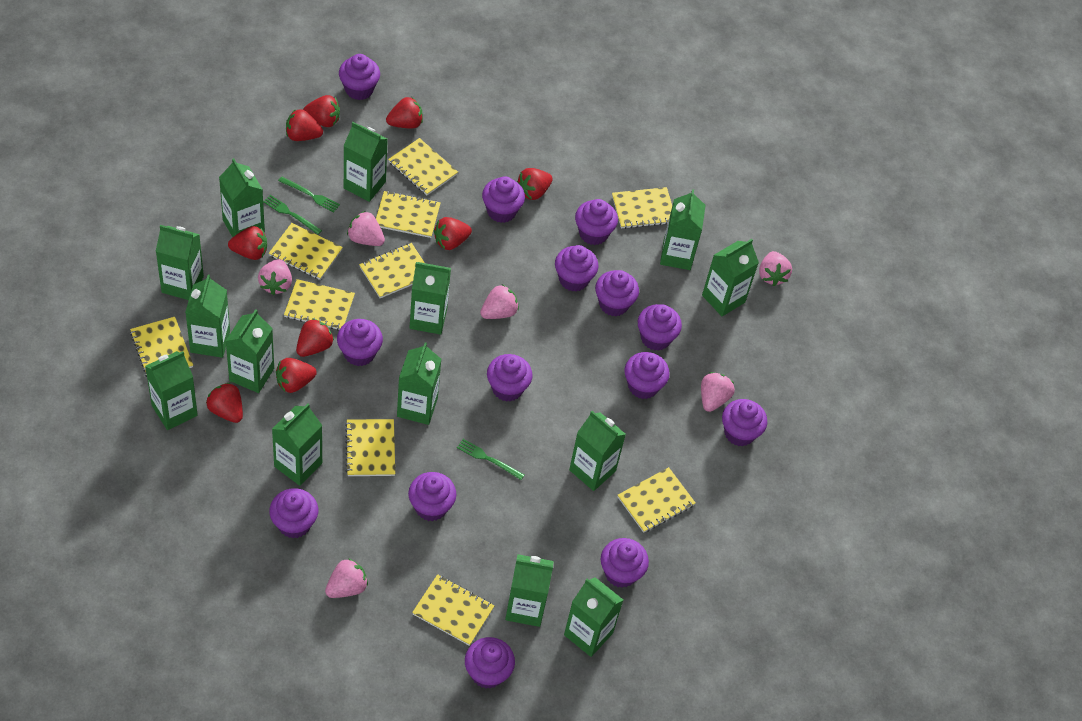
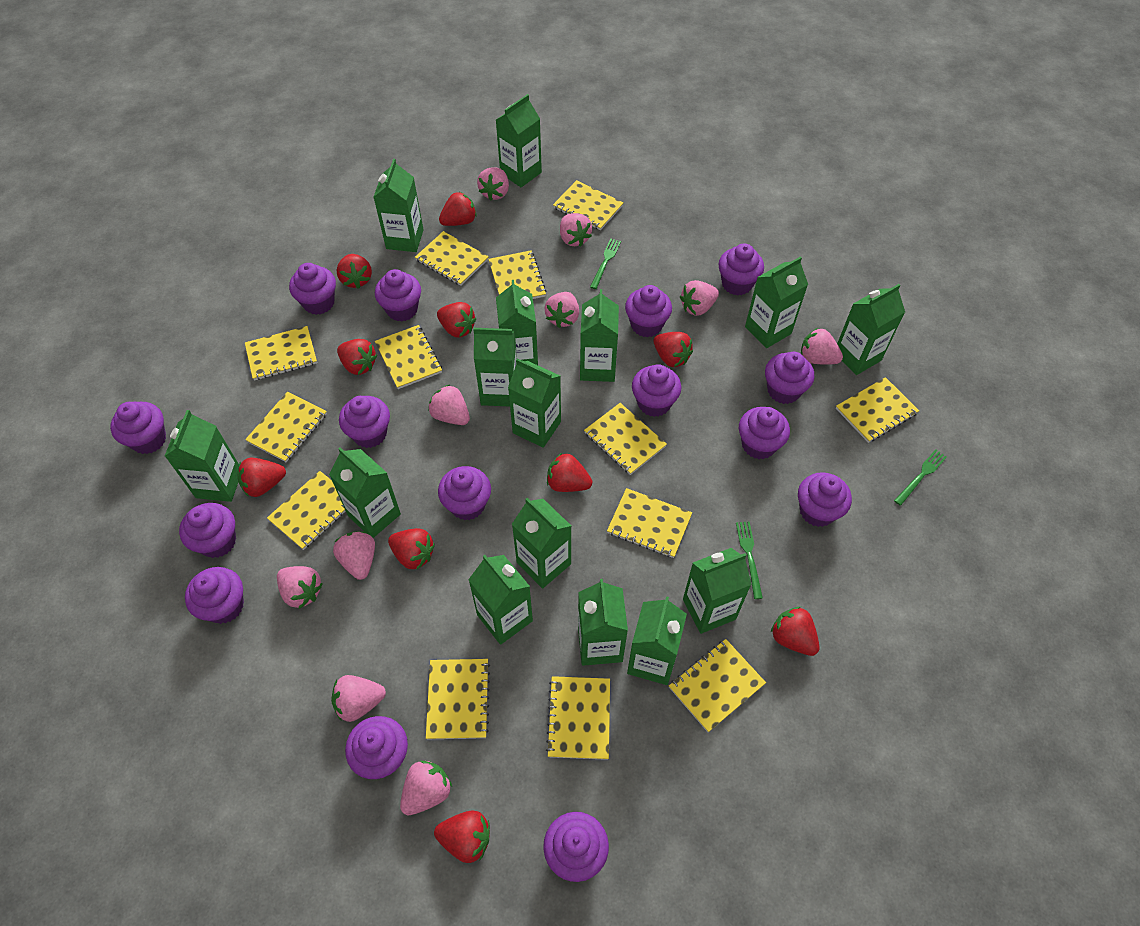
green carton: [145,351,198,430] [156,225,204,300] [185,275,230,358] [219,158,265,237] [226,309,274,393] [272,403,322,486] [344,122,388,202] [397,342,441,425] [410,262,451,335] [505,554,554,627] [564,577,623,657] [569,411,626,491] [660,189,706,270] [702,239,759,316] = 14 -> [165,410,239,502] [329,447,401,538] [374,159,424,252] [468,555,533,645] [473,328,517,407] [496,94,542,187] [496,280,538,365] [508,358,561,448] [512,498,571,588] [578,579,628,666] [580,289,619,382] [627,596,687,685] [683,548,752,634] [745,256,808,348] [837,284,905,375] = 15
pink strawberry: [258,259,292,295] [325,558,368,598] [347,211,385,246] [480,284,519,319] [701,372,735,412] [759,251,792,286] = 6 -> [277,566,323,609] [331,675,386,722] [333,531,375,580] [400,761,452,815] [428,385,470,425] [477,167,509,200] [545,292,579,328] [560,213,592,247] [680,280,719,316] [801,328,843,365] = 10
purple cupcake: [269,488,318,538] [337,319,383,366] [339,54,380,100] [408,472,457,521] [465,637,515,689] [482,176,525,223] [487,354,533,402] [555,245,598,292] [575,199,618,245] [595,270,639,316] [601,538,649,588] [624,352,670,399] [638,304,682,351] [722,399,767,447] = 14 -> [110,402,166,454] [179,503,236,558] [185,567,244,624] [289,263,336,315] [339,396,390,448] [345,716,408,779] [375,269,421,322] [438,466,491,520] [543,812,609,882] [625,285,672,337] [632,364,681,417] [718,244,764,296] [739,407,790,459] [765,352,814,404] [798,472,852,527] = 15
red strawberry: [206,383,243,423] [228,226,267,260] [276,358,317,393] [286,109,323,141] [296,318,334,357] [303,95,340,127] [386,97,423,129] [434,217,472,250] [517,168,553,200] = 9 -> [237,458,286,497] [337,254,372,289] [337,339,377,375] [388,528,435,569] [434,810,490,863] [437,302,476,338] [439,192,477,226] [547,453,592,492] [653,332,693,367] [771,607,820,656] = 10
yellow notebook: [130,317,193,377] [269,223,343,280] [284,279,355,330] [345,419,395,476] [359,243,425,298] [376,191,441,238] [388,138,458,195] [412,574,495,646] [612,187,672,229] [618,467,695,533] = 10 -> [245,326,317,381] [245,391,327,462] [267,471,345,550] [375,325,442,389] [415,231,489,286] [426,659,490,739] [488,250,547,299] [546,676,610,760] [553,180,624,230] [584,403,667,475] [607,488,692,558] [669,639,766,732] [836,377,919,443] = 13

